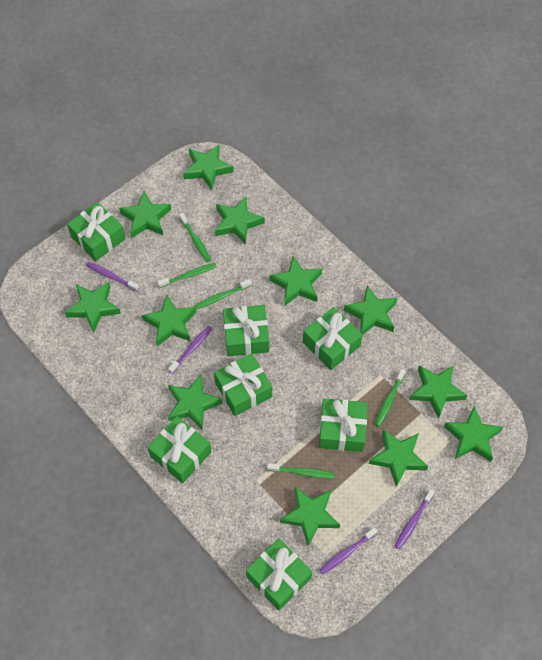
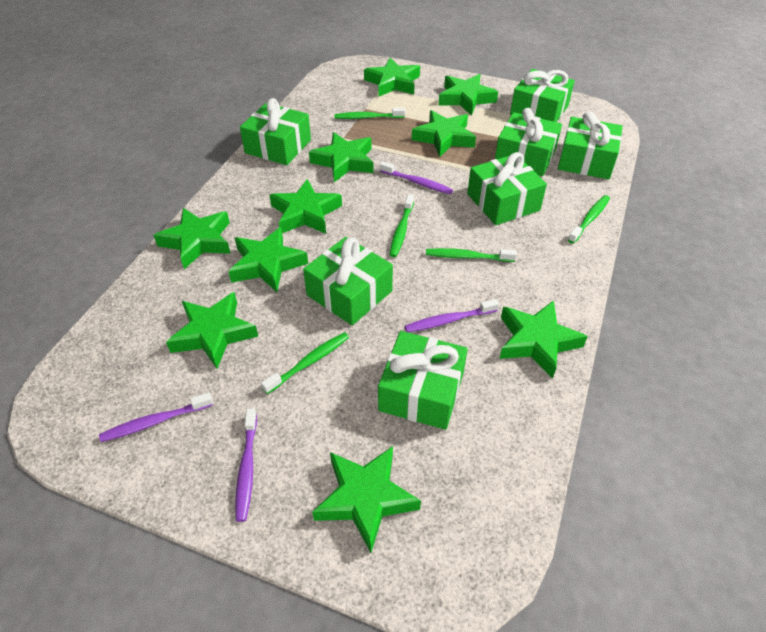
green star: [65,282,121,333] [119,191,172,238] [142,294,196,346] [168,375,223,430] [183,145,234,190] [215,196,265,245] [270,256,322,306] [280,487,340,546] [344,285,397,335] [369,429,428,487] [409,365,467,418] [444,406,503,462] = 12 -> [153,208,231,269] [166,292,258,369] [228,227,308,292] [269,179,342,234] [309,132,374,182] [312,446,421,553] [364,58,420,96] [412,110,476,157] [439,74,498,116] [499,300,588,379] = 10

